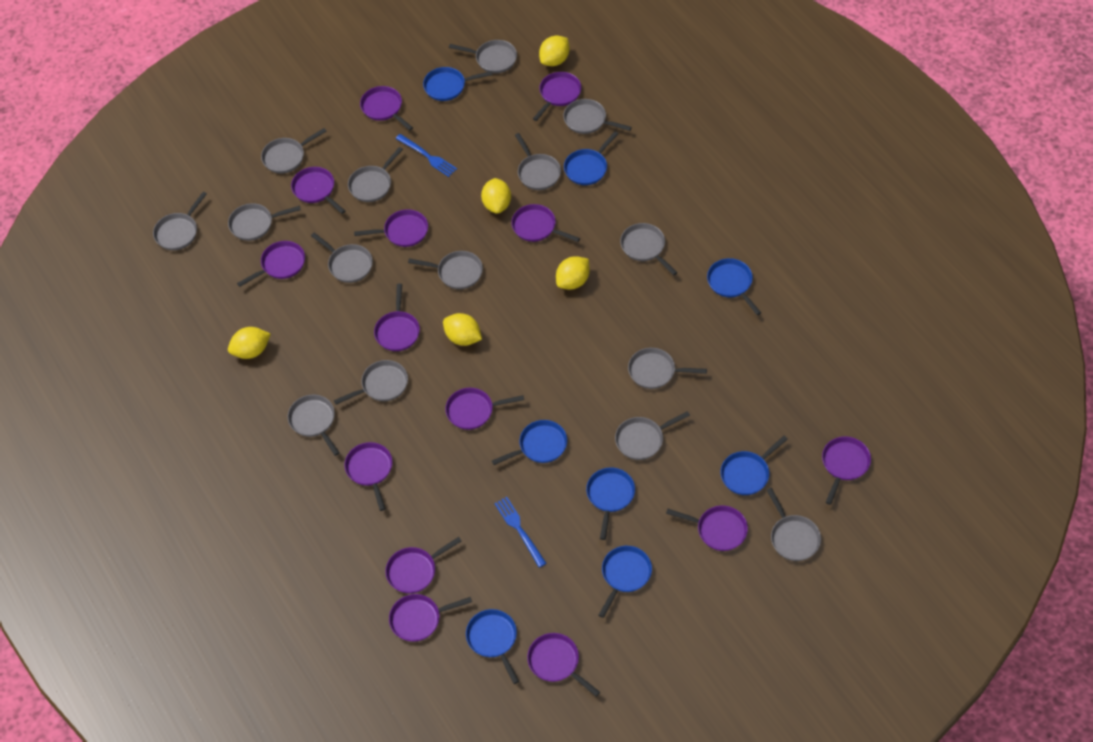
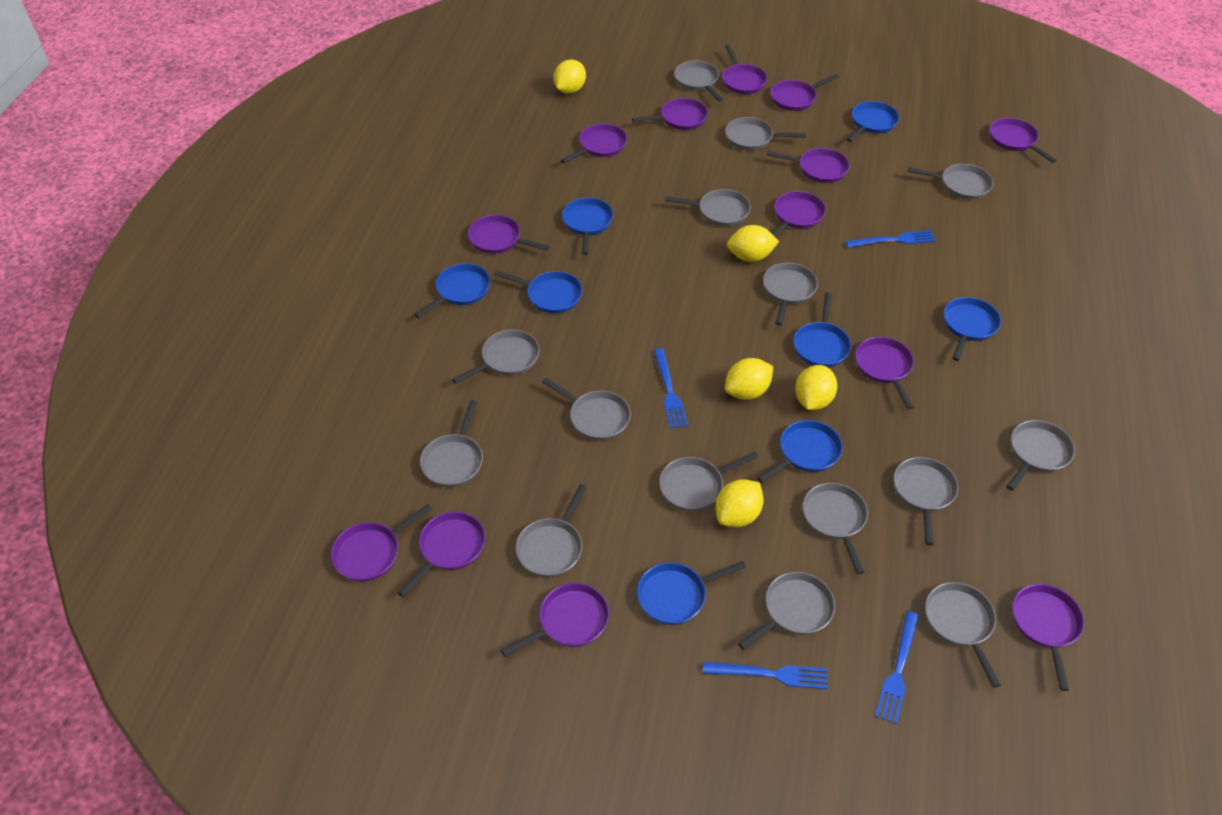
blue fork: [396,134,457,177] [494,497,546,568] = 2 -> [653,348,688,429] [703,662,828,689] [845,230,936,248] [875,611,919,724] = 4
purple pan: [237,241,305,287] [291,167,345,214] [344,442,392,511] [354,209,428,247] [360,86,413,131] [374,284,420,351] [385,537,461,594] [389,594,472,642] [445,388,524,430] [511,204,580,242] [527,633,600,697] [533,72,582,121] [666,506,748,551] [822,436,871,505] = 14 -> [331,504,432,582] [398,512,486,597] [468,215,550,254] [501,583,609,657] [561,124,627,163] [632,98,708,130] [722,44,767,94] [767,148,849,183] [770,74,839,111] [772,191,826,237] [855,337,914,409] [990,118,1057,163] [1012,584,1084,691] = 13

